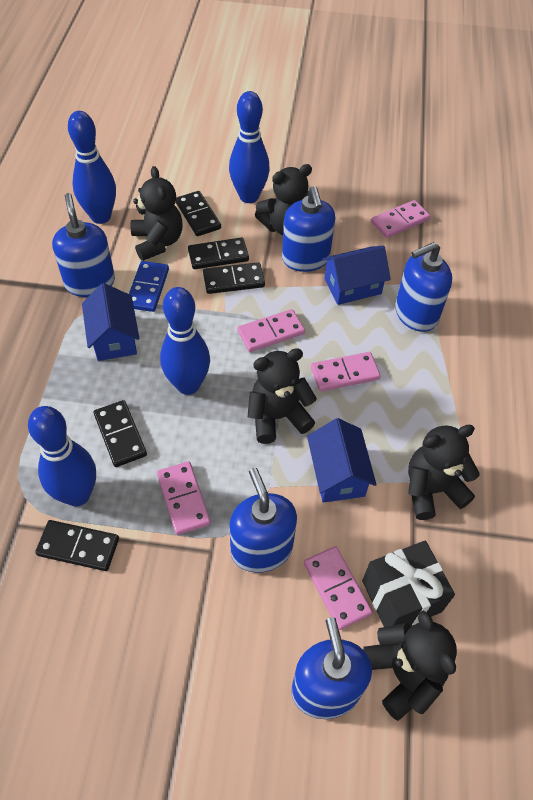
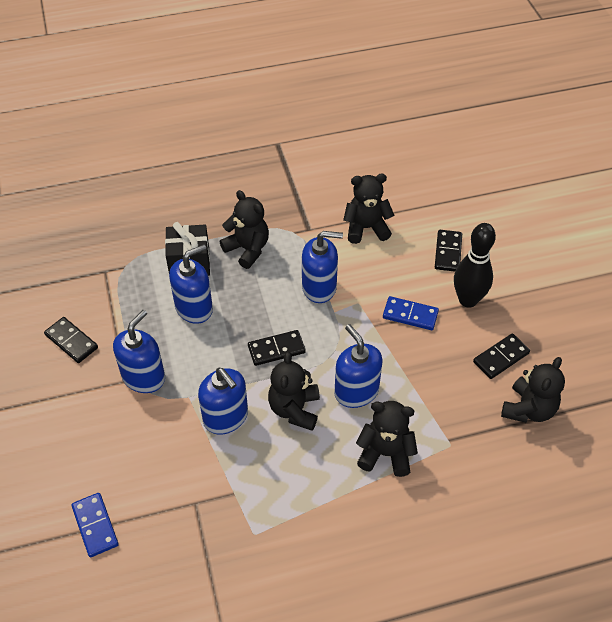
black bowling pin: none = 0 -> [454,223,496,308] = 1
black domino: [35,520,119,571] [94,400,147,467] [176,191,221,236] [188,237,249,269] [203,262,265,294] = 5 -> [44,317,98,363] [248,330,306,366] [435,230,462,272] [473,334,530,379] = 4
blue bowling pin: [28,406,96,506] [68,111,116,224] [160,287,210,395] [229,91,270,203] = 4 -> none = 0
blue domino: [129,261,169,312] = 1 -> [71,493,119,557] [383,296,439,330] = 2
blue house: [82,283,139,361] [307,418,377,503] [322,246,391,305] = 3 -> none = 0
pink domino: [157,462,211,535] [238,309,305,352] [304,546,373,630] [311,352,381,392] [371,200,430,238] = 5 -> none = 0

